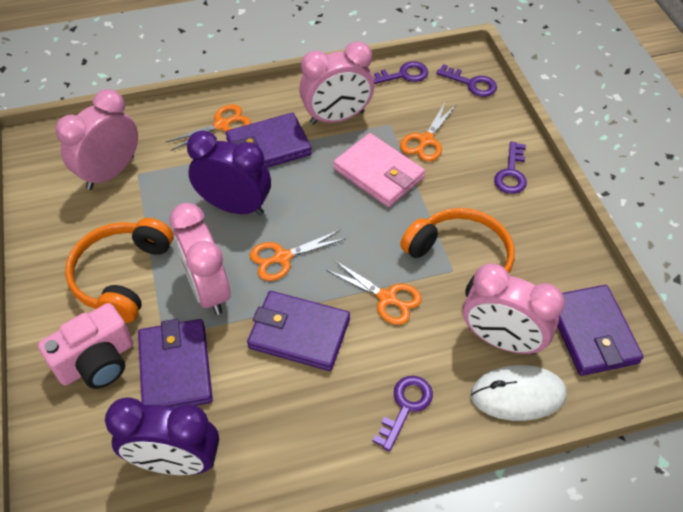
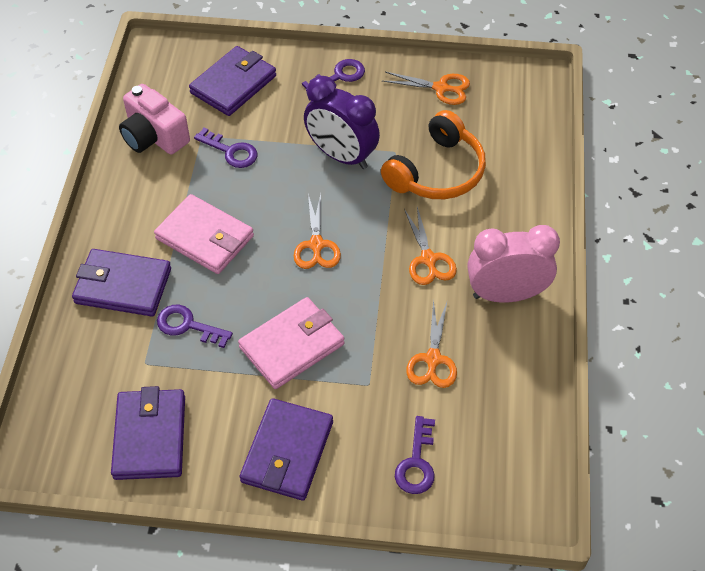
orange headphones: [65,218,173,323] [400,208,515,297] = 2 -> [381,110,486,199] = 1
pink clock: [55,89,138,190] [169,203,230,315] [299,41,374,125] [463,263,565,355] = 4 -> [467,225,560,303] = 1
pink wallet: [333,133,425,207] = 1 -> [154,194,254,274] [238,297,344,389] = 2
purple clock: [105,397,219,475] [187,130,271,215] = 2 -> [304,76,380,169] = 1
white mouse: [471,365,567,421] = 1 -> none = 0

